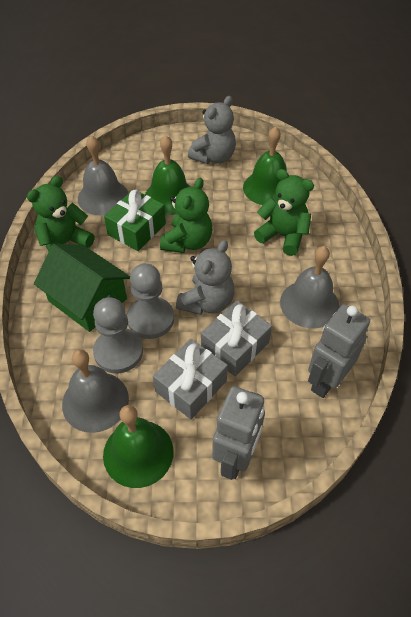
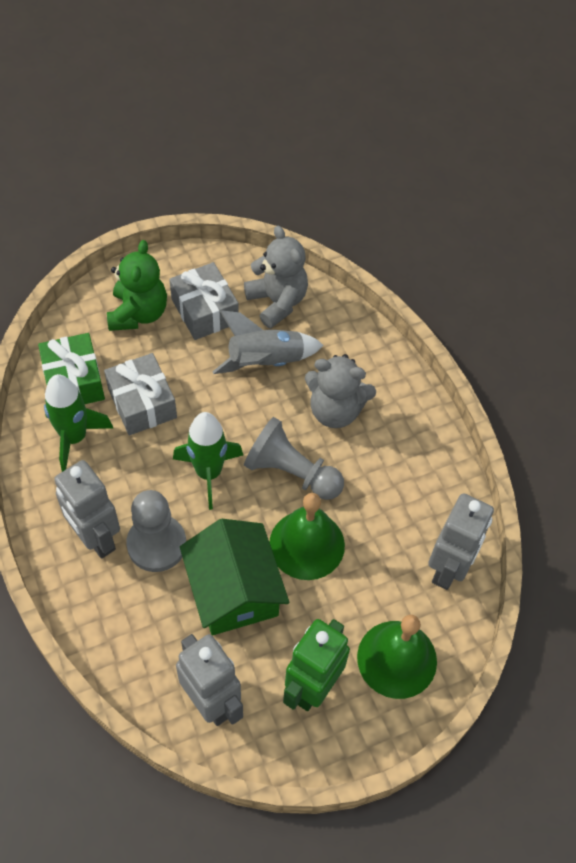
green bell: [103,405,174,488] [145,135,190,215] [243,126,287,205] = 3 -> [270,493,345,580] [357,615,437,699] = 2
green robot: none = 0 -> [283,619,350,711] = 1
green rocket: none = 0 -> [44,374,113,472] [173,412,243,510] = 2
green teddy bear: [27,176,95,251] [160,178,212,253] [254,169,314,256] = 3 -> [107,240,167,331] = 1
grey bell: [62,349,129,433] [78,136,128,215] [280,246,339,328] = 3 -> none = 0
grey robot: [212,386,265,480] [308,304,370,398] = 2 -> [54,460,120,559] [176,634,243,726] [428,493,494,590] = 3
grey rocket: none = 0 -> [212,310,324,374] = 1

